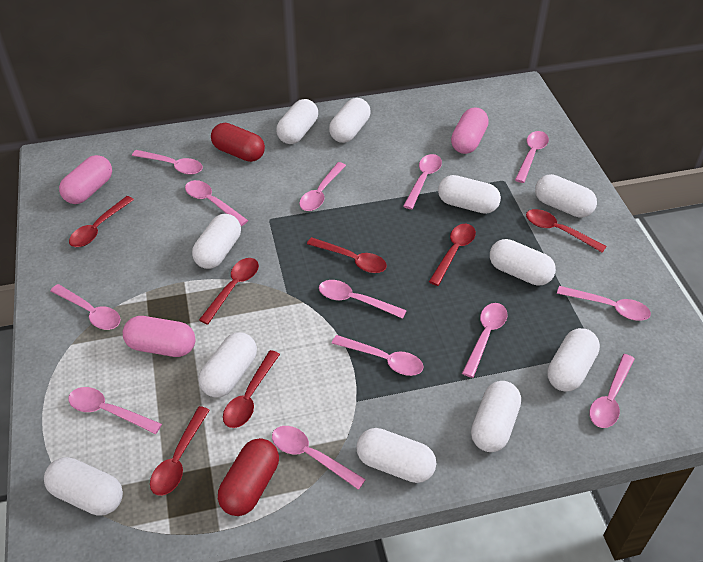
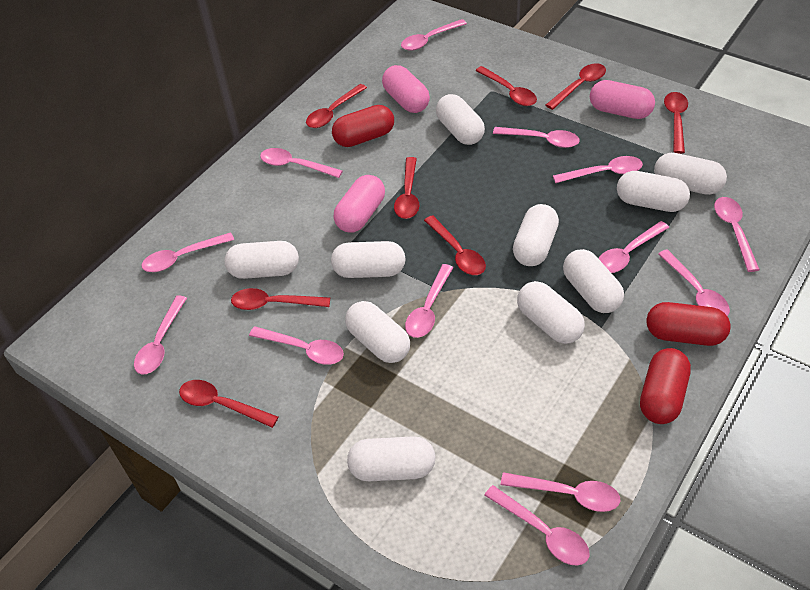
red capsule: [211,123,265,162] [218,438,279,516] = 2 -> [332,105,394,147] [640,348,691,424] [647,302,731,346] = 3
red spoon: [69,196,134,247] [150,406,210,496] [199,258,259,325] [223,350,280,428] [307,237,387,273] [429,224,476,286] [526,209,607,253] = 7 -> [179,380,278,428] [231,288,330,310] [306,84,367,128] [394,157,419,219] [424,215,486,275] [475,66,537,106] [546,63,606,110] [664,92,688,154] = 8
white capsule: [44,457,123,516] [192,214,241,269] [199,332,257,398] [276,99,318,144] [329,98,370,143] [356,428,436,483] [438,175,501,214] [471,381,521,452] [490,239,556,286] [535,174,597,218] [547,328,600,391] = 11 -> [225,241,299,279] [331,241,406,278] [345,301,410,363] [347,436,436,481] [436,94,485,145] [513,204,559,266] [517,281,585,344] [563,249,624,313] [617,171,690,212] [654,153,727,195] = 10

